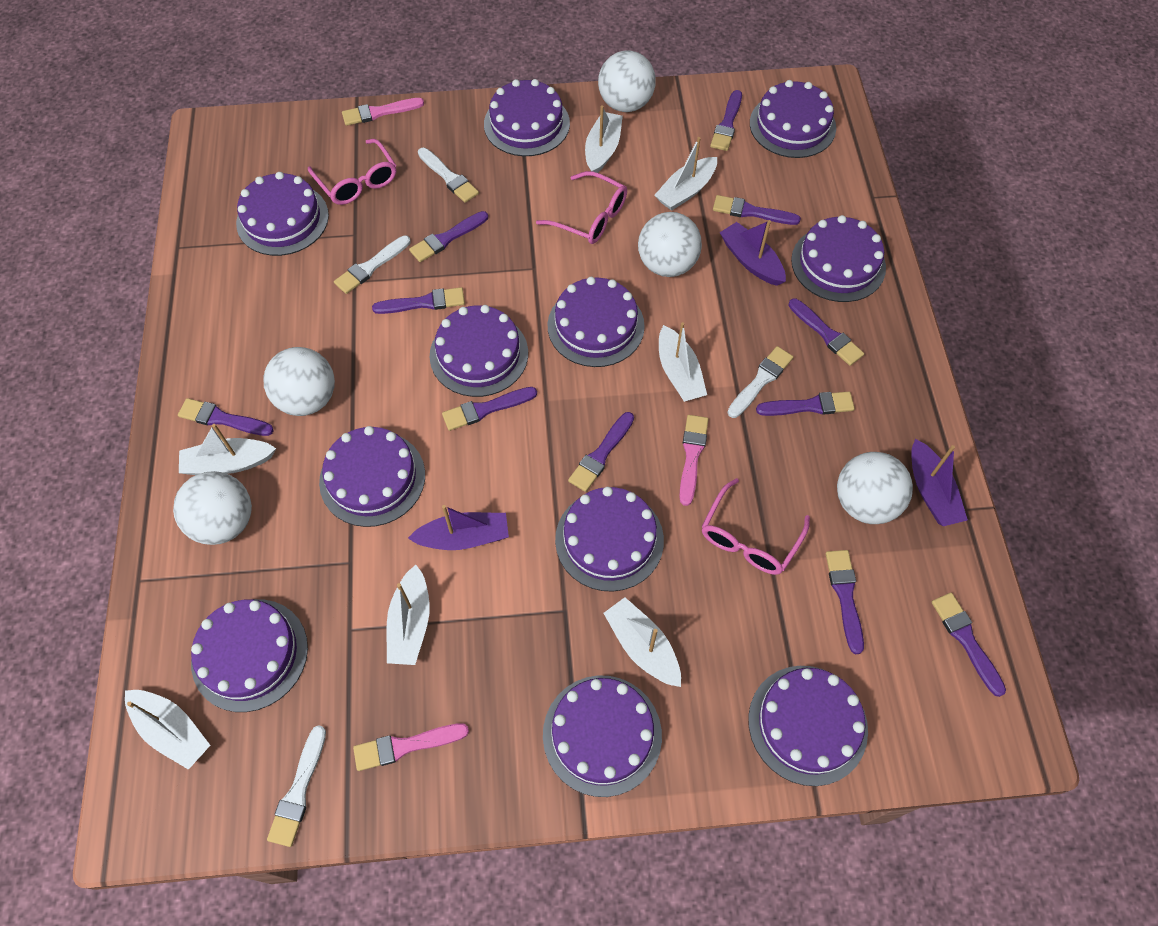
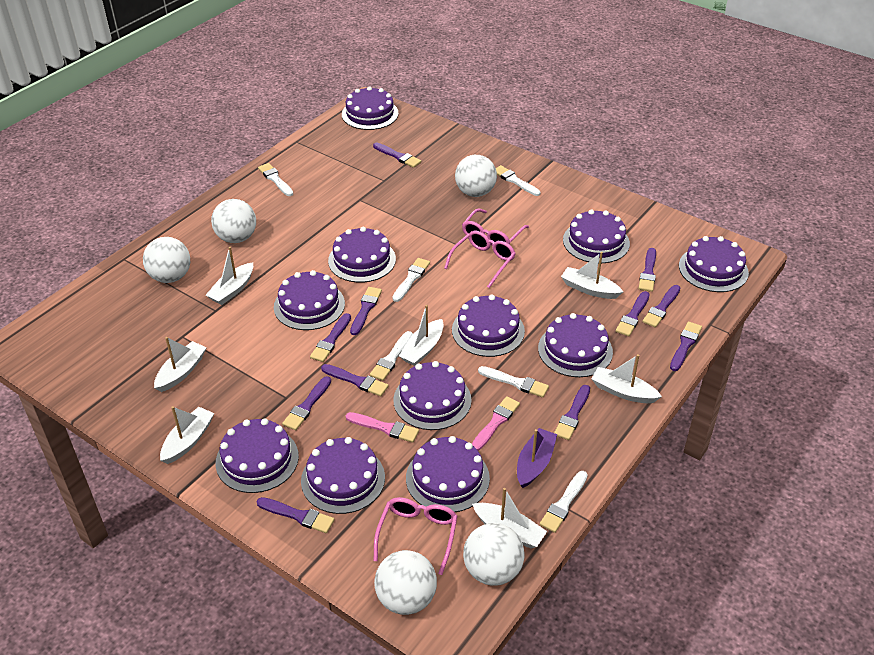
pink brush: [342,98,424,126] [353,723,469,771] [679,415,709,506] = 3 -> [346,412,419,443] [472,396,520,451] = 2
purple boat: [408,505,509,550] [720,220,786,286] [911,439,968,526] = 3 -> [517,428,557,488] = 1
white brush: [267,725,326,847] [334,235,411,294] [418,148,479,203] [727,346,793,418] = 4 -> [258,163,293,196] [370,331,413,381] [392,258,430,302] [478,366,549,397] [496,165,541,196] [540,471,588,533] = 6

